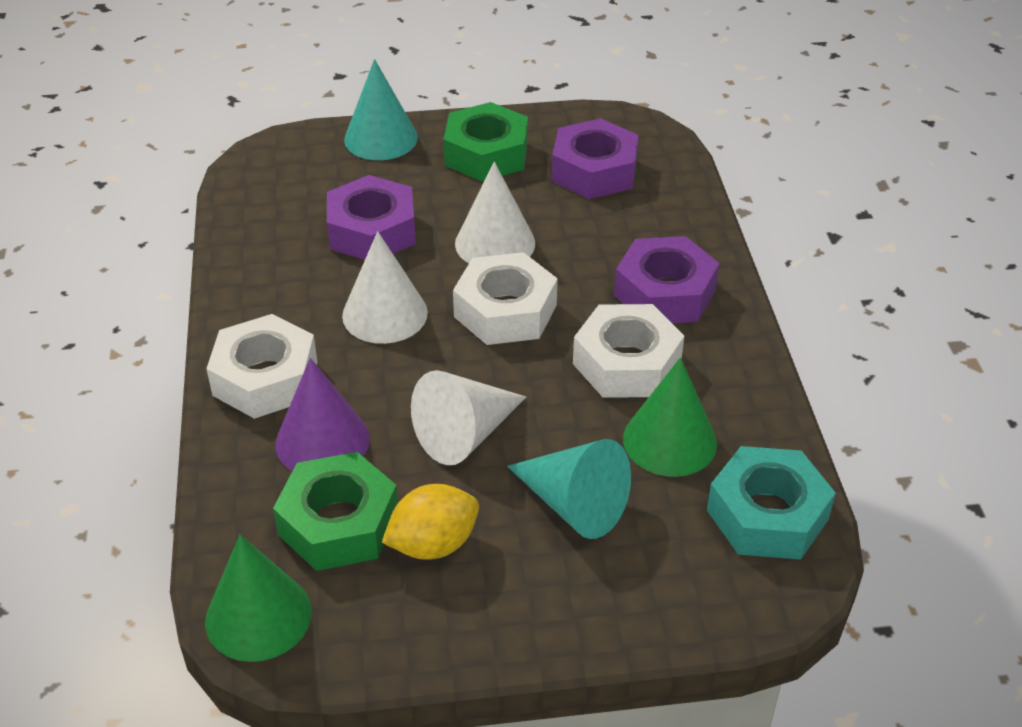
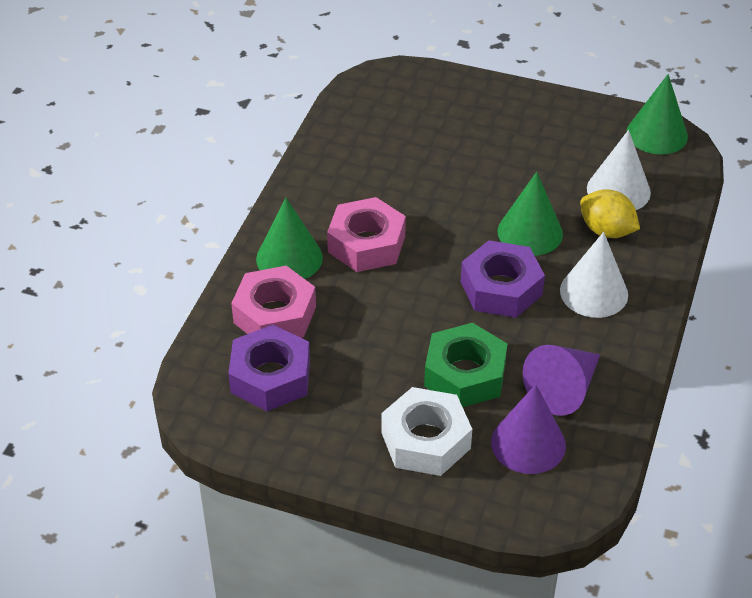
green cone: [205,535,312,662] [623,357,717,477] = 2 -> [256,198,323,279] [498,172,563,256] [626,74,688,155] = 3
green nut: [273,452,398,571] [444,102,528,181] = 2 -> [424,323,507,407] = 1
pink nut: none = 0 -> [231,266,316,338] [327,197,406,272] = 2
purple cone: [275,358,370,471] = 1 -> [491,384,566,474] [523,345,600,416] = 2
purple nut: [327,175,416,260] [552,118,638,199] [614,236,720,323] = 3 -> [228,325,310,411] [461,240,545,318] = 2
turquoise cone: [344,59,418,160] [507,439,631,539] = 2 -> none = 0
turquoise nut: [707,446,836,560] = 1 -> none = 0
white cone: [342,231,428,344] [411,370,526,465] [455,162,535,263] = 3 -> [560,232,628,318] [587,130,651,210] = 2
white nut: [206,314,317,419] [453,252,558,345] [573,304,684,398] = 3 -> [381,387,472,476] = 1

